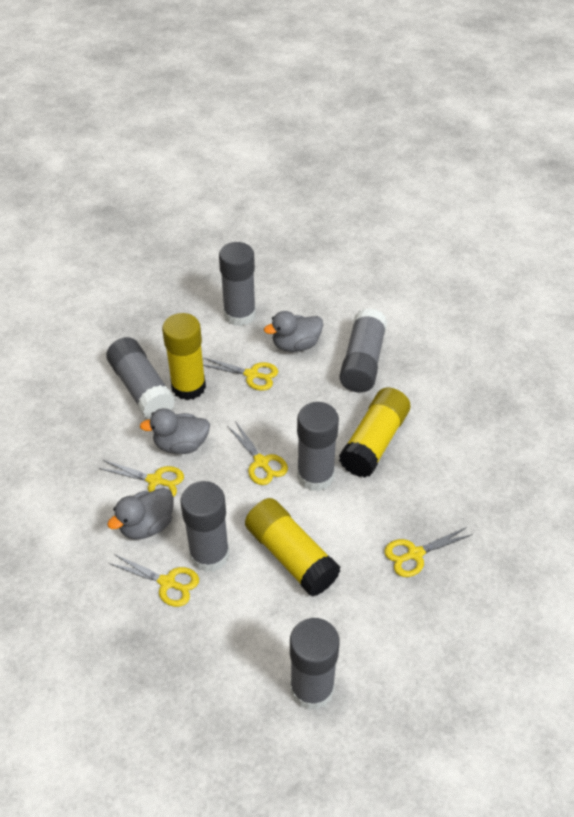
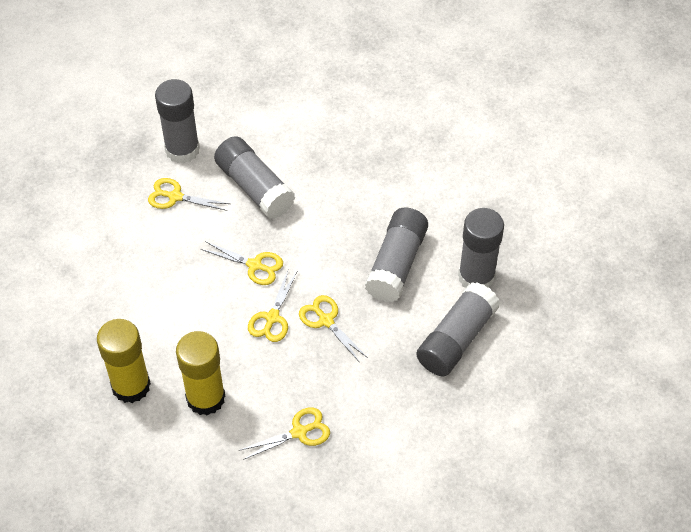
grey duck: [107,488,174,540] [140,408,210,454] [264,311,323,352] = 3 -> none = 0
grey glue stick: [106,337,176,419] [180,481,229,572] [219,242,256,326] [290,618,339,710] [297,402,339,491] [339,308,387,393] = 6 -> [155,79,200,163] [214,136,295,219] [365,207,428,302] [416,282,500,376] [458,208,504,288] = 5
yellow glue stick: [162,313,206,400] [245,498,340,597] [339,388,410,477] = 3 -> [97,319,151,403] [176,331,225,416] = 2

